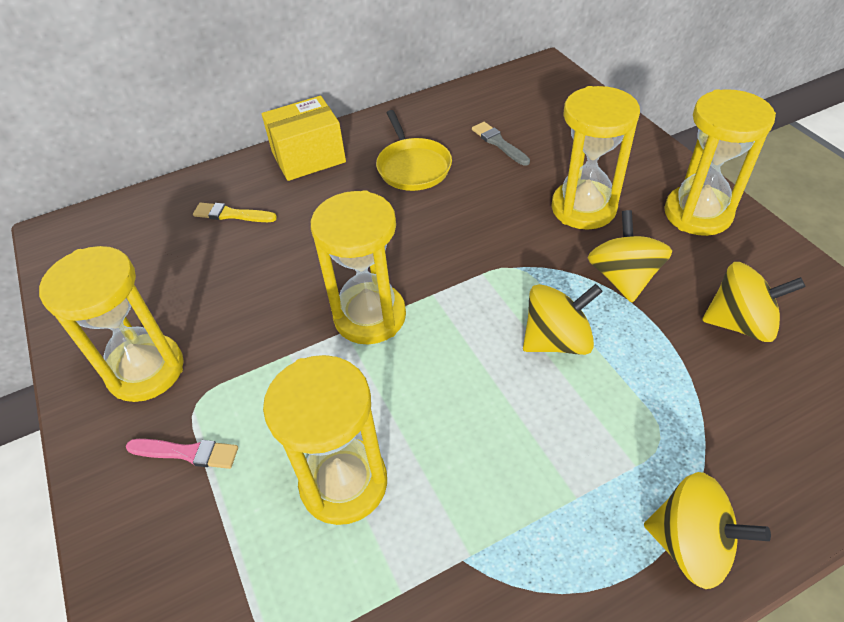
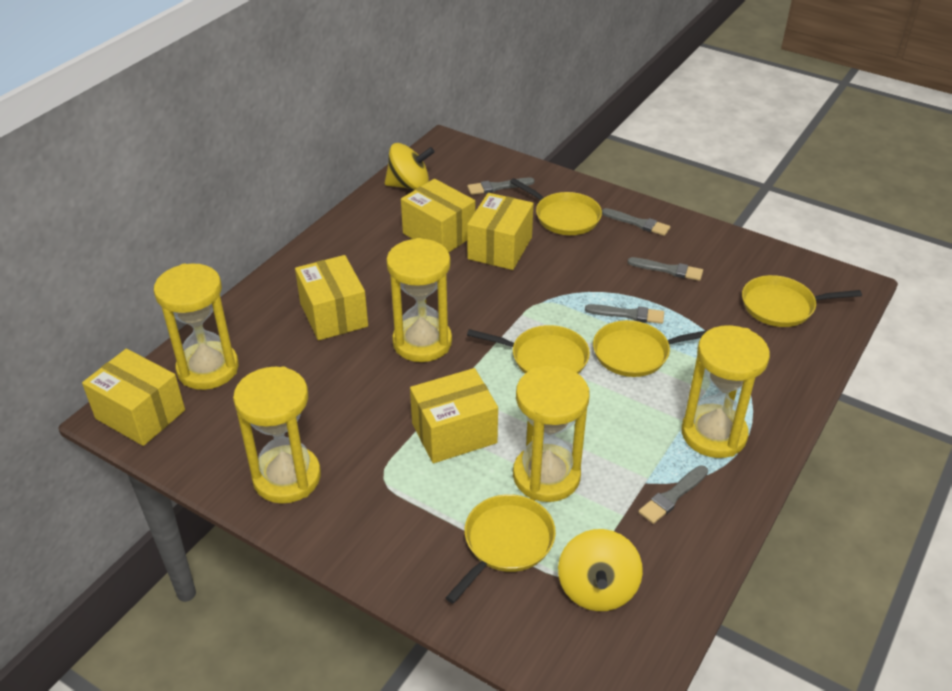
grey brush: [472,122,530,166] = 1 -> [467,178,535,195] [585,304,664,324] [602,208,670,236] [627,257,703,281] [639,465,708,524] = 5
pink brush: [126,439,238,469] = 1 -> none = 0
yellow box: [262,96,346,181] = 1 -> [82,349,185,446] [295,255,368,340] [401,179,475,252] [410,368,498,463] [467,193,534,270] = 5
yellow brush: [193,202,277,222] = 1 -> none = 0
yellow pan: [376,110,452,191] = 1 -> [446,494,556,604] [467,325,590,374] [510,178,602,235] [593,320,708,377] [742,275,862,327] = 5
yellow spinning top: [523,284,603,355] [588,210,672,303] [644,472,771,589] [702,262,806,342] = 4 -> [385,143,435,190] [558,529,643,611] = 2

